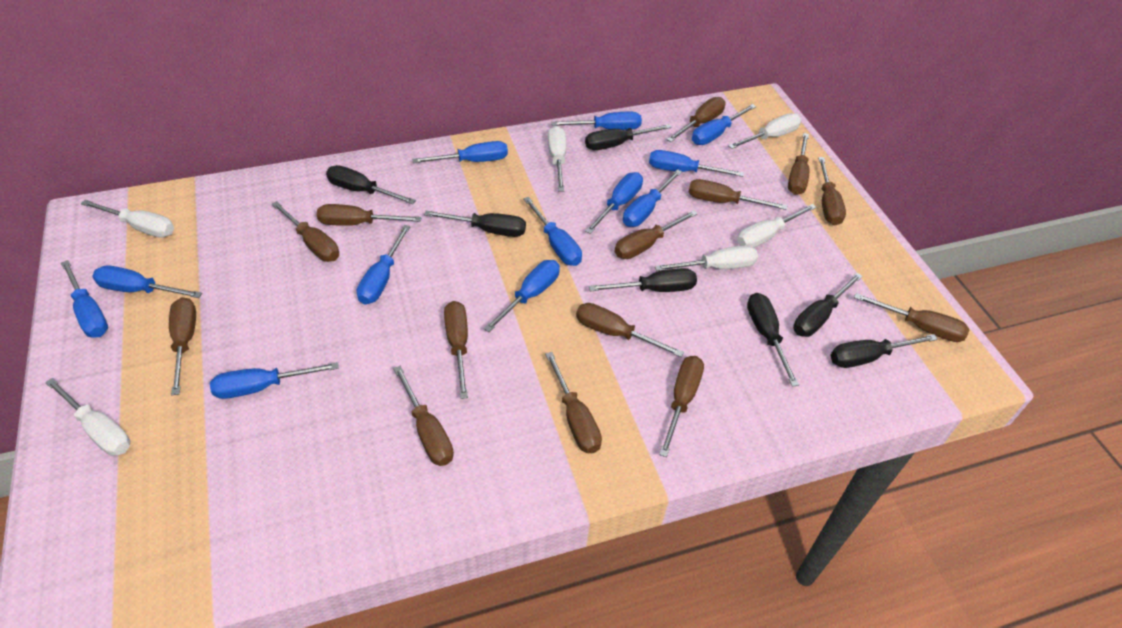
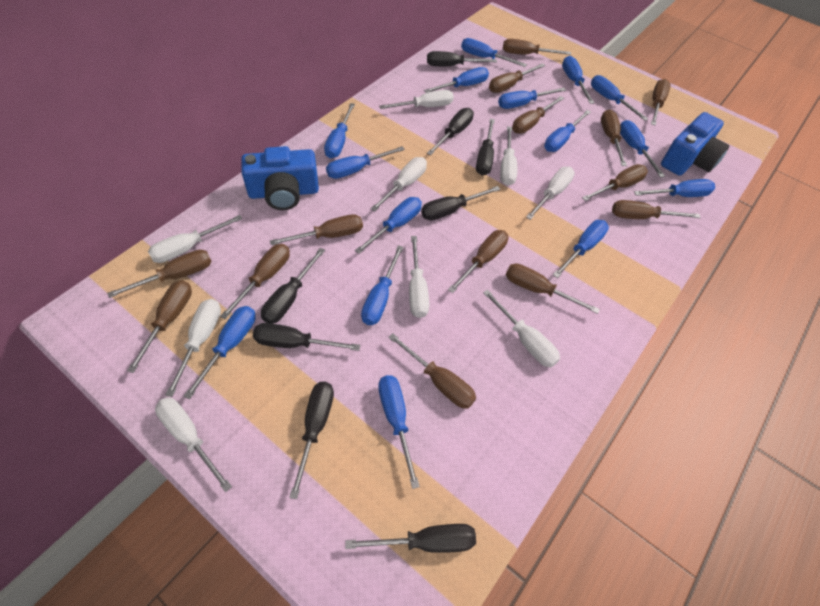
black screwdriver: [326,165,416,204] [424,211,526,237] [585,124,672,150] [589,268,697,292] [747,293,799,387] [793,273,863,337] [831,334,938,368] = 7 -> [253,323,360,351] [261,248,325,324] [289,382,334,499] [345,524,476,553] [421,186,501,220] [427,51,497,66] [427,108,474,155] [476,119,495,176] = 8
blue camera: none = 0 -> [241,146,319,210] [661,112,729,176] = 2
blue screwdriver: [61,260,108,338] [92,266,202,298] [210,362,339,399] [357,225,411,304] [412,141,508,163] [484,260,560,332] [523,197,582,266] [551,112,642,130] [585,172,643,234] [623,169,682,227] [649,150,744,177] [692,104,756,145] = 12 -> [184,306,256,399] [324,103,355,159] [326,146,405,179] [355,197,422,254] [361,245,404,325] [378,375,420,489] [424,67,489,93] [461,38,527,67] [498,88,566,109] [544,110,591,152] [553,220,609,278] [562,56,594,104] [591,75,648,121] [620,120,665,177] [634,179,715,197] = 15
white screwdriver: [45,378,130,456] [81,200,174,238] [548,126,566,191] [655,245,758,271] [728,113,801,149] [737,204,817,248] = 6 -> [148,215,243,263] [155,397,232,492] [165,299,221,397] [371,157,427,211] [379,90,454,109] [409,236,429,318] [483,290,560,368] [500,126,517,186] [526,166,575,220] = 9

